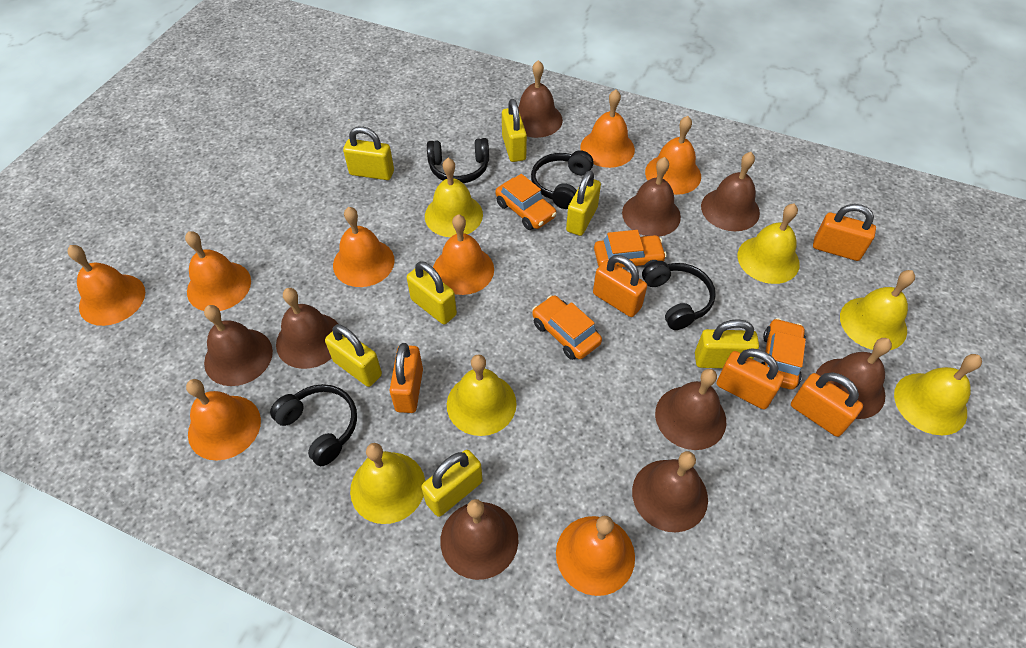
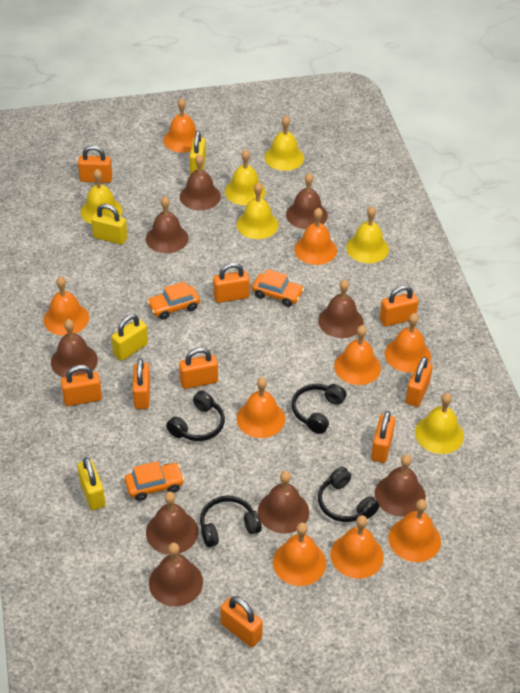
orange bell: [68,245,145,326] [185,231,251,311] [186,379,261,461] [333,207,395,287] [433,214,494,295] [556,516,635,596] [580,90,635,168] [645,116,701,195] = 8 -> [44,276,89,336] [163,98,202,153] [237,377,285,438] [273,523,326,586] [294,208,337,265] [331,515,384,579] [334,325,381,385] [385,313,431,373] [388,499,441,562] = 9
orange car: [496,174,557,230] [532,295,602,360] [594,230,667,268] [762,318,806,390] = 4 -> [125,461,184,501] [147,281,200,320] [252,269,304,307] = 3
orange padlock: [390,343,423,413] [593,255,647,317] [717,348,784,410] [791,372,863,437] [813,204,876,261] = 5 -> [61,365,102,406] [78,145,112,183] [133,358,150,409] [179,347,218,389] [213,263,250,303] [221,596,263,647] [371,411,395,463] [380,285,419,327] [405,357,433,407] = 9
yellow padlock: [325,324,382,387] [343,126,394,180] [407,261,457,324] [421,450,483,517] [502,99,527,162] [566,171,601,236] [695,319,759,368] = 7 -> [77,457,105,510] [91,204,127,245] [111,314,148,361] [190,131,206,174] = 4

